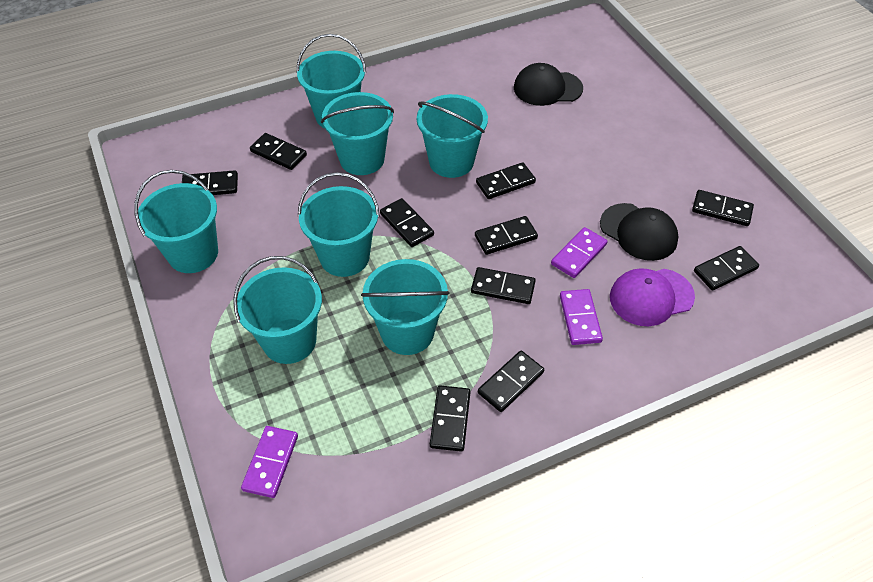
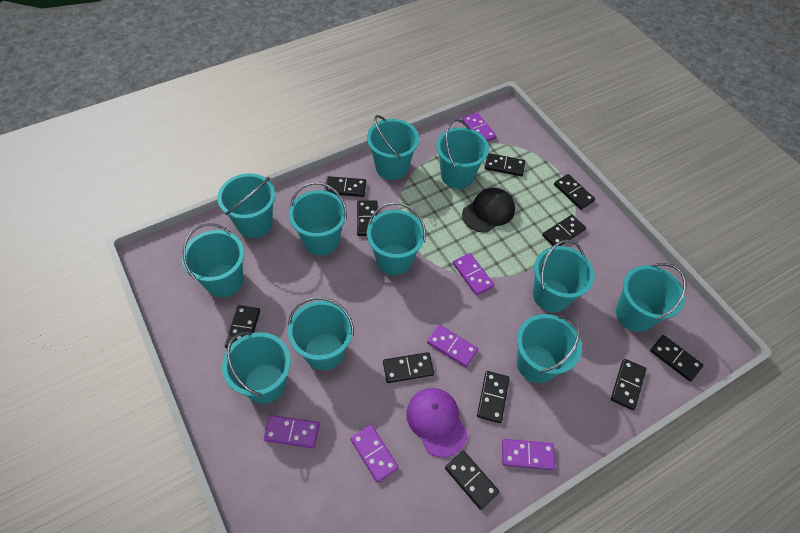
black cap: [514,63,583,106] [600,203,678,261] = 2 -> [462,188,515,233] = 1
black domino: [182,170,238,195] [250,133,307,170] [380,198,434,247] [430,385,471,452] [471,267,536,304] [475,216,538,255] [476,162,536,199] [478,351,544,412] [692,190,754,226] [694,246,759,291] = 10 -> [225,305,260,349] [324,176,366,197] [357,200,378,236] [383,352,434,383] [445,451,499,510] [477,371,510,423] [485,153,525,176] [542,215,586,246] [554,174,595,210] [611,359,646,410] [650,335,703,381] = 11
purple domino: [241,426,298,498] [551,227,607,278] [560,289,603,345] = 3 -> [264,415,320,448] [350,424,399,483] [427,325,478,367] [453,253,494,296] [462,112,496,142] [502,439,555,470] = 6
turquoise bucket: [134,170,218,273] [233,256,322,364] [296,34,366,128] [298,172,380,277] [321,92,394,175] [361,259,450,355] [417,94,488,178] = 7 -> [182,223,244,297] [217,173,275,238] [222,332,291,404] [288,297,354,370] [289,182,347,255] [367,115,419,180] [367,202,426,275] [436,119,489,189] [517,314,582,383] [533,240,594,312] [616,263,687,332] = 11

